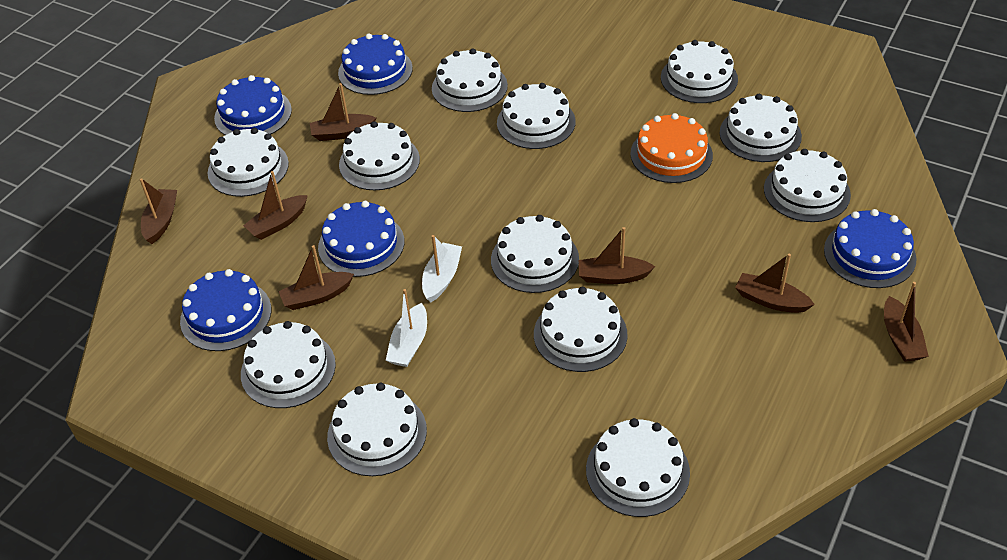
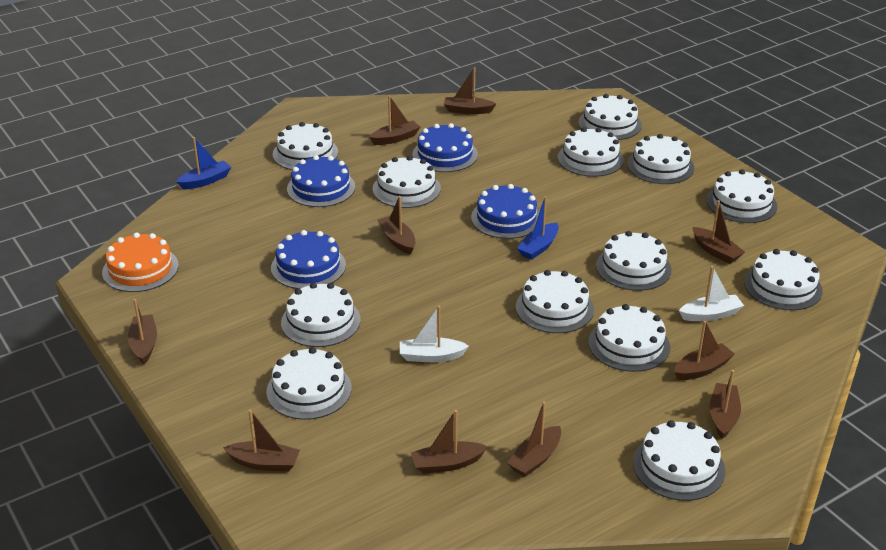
blue boat: none = 0 -> [176,137,231,189] [517,196,559,260] = 2
blue cake: [180,269,271,351] [214,75,292,135] [318,201,404,277] [338,34,413,95] [824,209,917,288] = 5 -> [271,230,346,289] [287,155,355,207] [412,123,478,172] [471,184,540,239] = 4
brown boat: [140,178,177,244] [243,171,308,240] [278,245,354,310] [310,83,376,141] [579,227,655,284] [735,254,815,313] [884,282,929,362] = 7 -> [128,299,157,364] [223,410,300,471] [369,95,420,145] [377,196,416,254] [411,410,488,474] [444,67,496,114] [507,402,561,477] [674,321,735,380] [693,200,745,264] [710,370,741,439] = 10
white cake: [207,128,289,197] [241,321,336,408] [327,383,427,476] [339,121,420,190] [432,49,508,112] [491,215,579,293] [497,83,576,149] [534,287,627,372] [586,418,690,517] [661,40,738,103] [719,94,802,162] [764,149,851,222] = 12 -> [266,347,352,420] [273,122,338,170] [281,283,361,347] [372,156,441,208] [516,270,594,333] [558,127,624,177] [578,94,642,140] [588,304,670,372] [596,231,672,291] [627,134,694,184] [633,420,725,501] [706,169,777,223] [744,249,823,310] = 13

